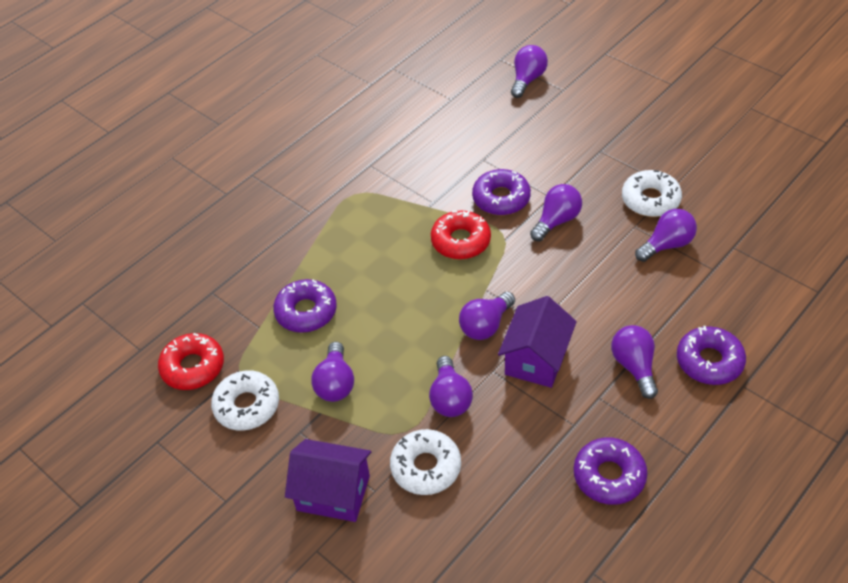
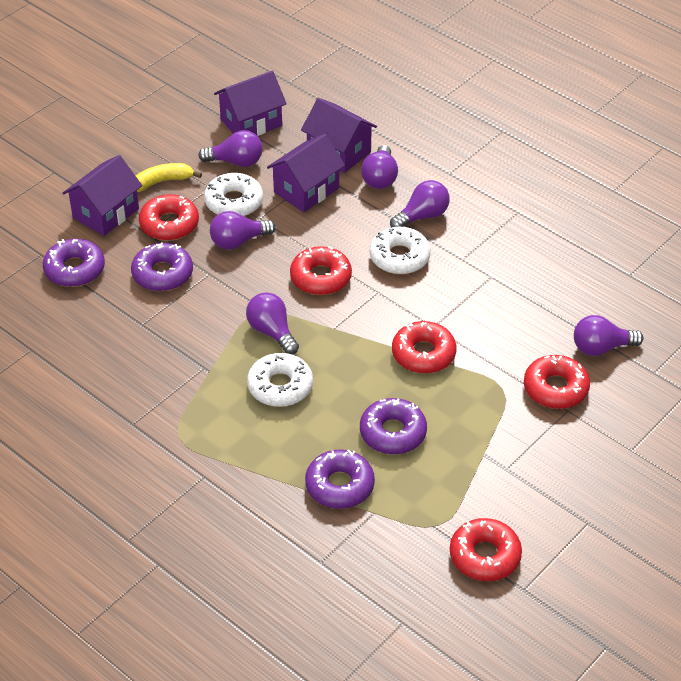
purple house: [285,439,371,522] [498,296,577,388] = 2 -> [63,155,142,236] [214,71,287,136] [267,134,345,212] [301,98,377,173] = 4
purple light bulb: [311,342,354,402] [429,356,473,417] [459,292,515,340] [511,45,548,98] [530,184,582,241] [611,325,658,399] [635,209,697,262] = 7 -> [198,130,263,167] [210,211,276,250] [246,292,299,355] [361,145,398,189] [390,180,450,228] [574,315,644,356] = 6
red donut: [158,333,224,390] [431,210,491,259] = 2 -> [139,194,199,241] [290,246,352,295] [392,321,456,373] [450,518,522,581] [524,355,590,409] = 5
yellow banana: none = 0 -> [136,163,202,192] = 1

